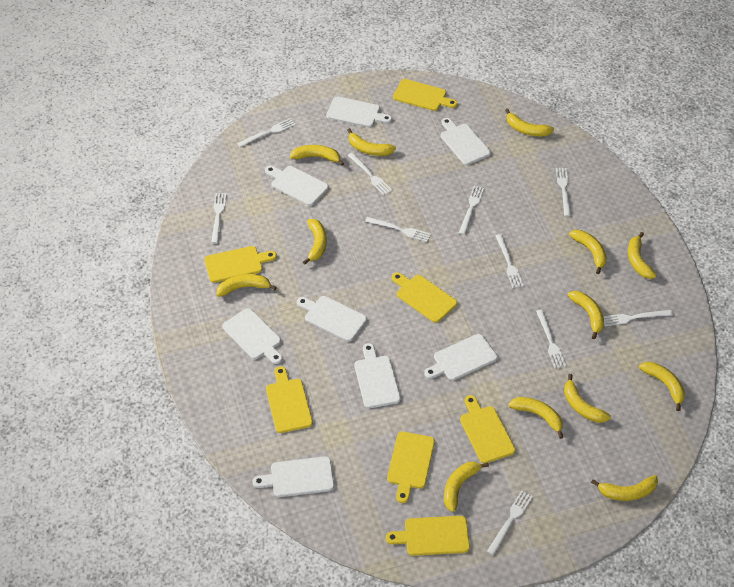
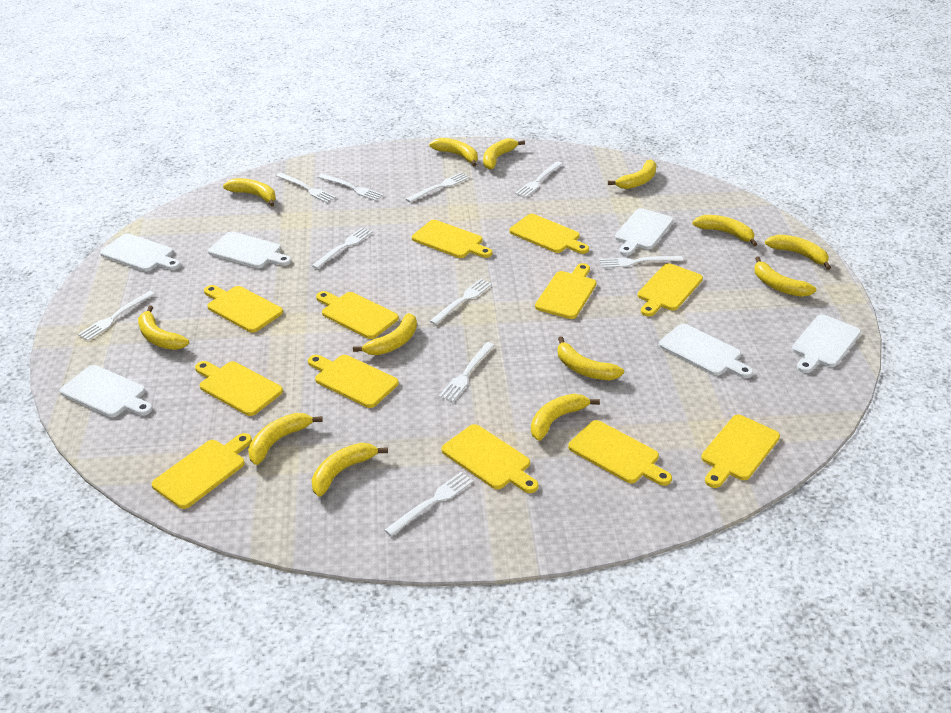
white cutting board: [222,308,282,364] [252,456,334,497] [265,166,328,206] [297,296,367,342] [326,96,392,127] [354,343,401,408] [424,334,497,380] [441,118,491,165] = 8 -> [60,365,153,417] [100,233,180,272] [208,231,291,268] [615,208,673,256] [659,324,753,378] [792,314,861,373] = 6
yellow cutting board: [204,246,277,283] [266,366,313,433] [386,516,470,556] [387,431,435,503] [392,272,457,323] [393,79,458,111] [460,395,515,463] = 7 -> [152,433,252,509] [195,361,283,416] [204,285,283,333] [308,355,399,408] [316,291,399,339] [412,220,492,258] [442,424,539,493] [509,214,589,254] [535,263,597,319] [568,420,672,486] [638,263,703,317] [701,415,780,488] = 12

